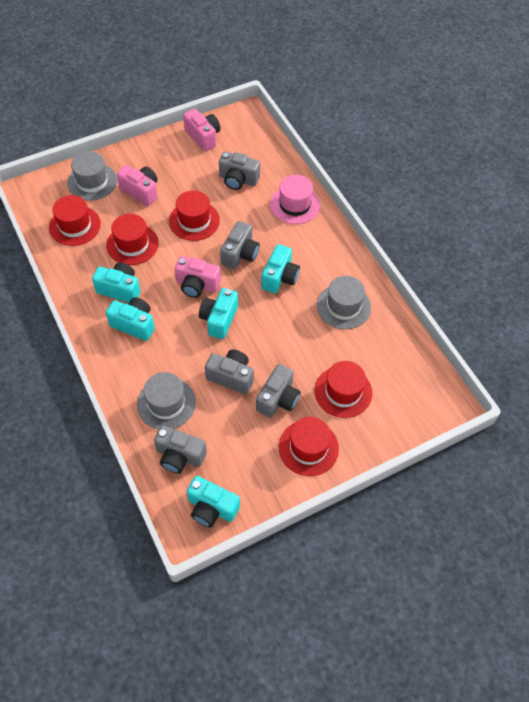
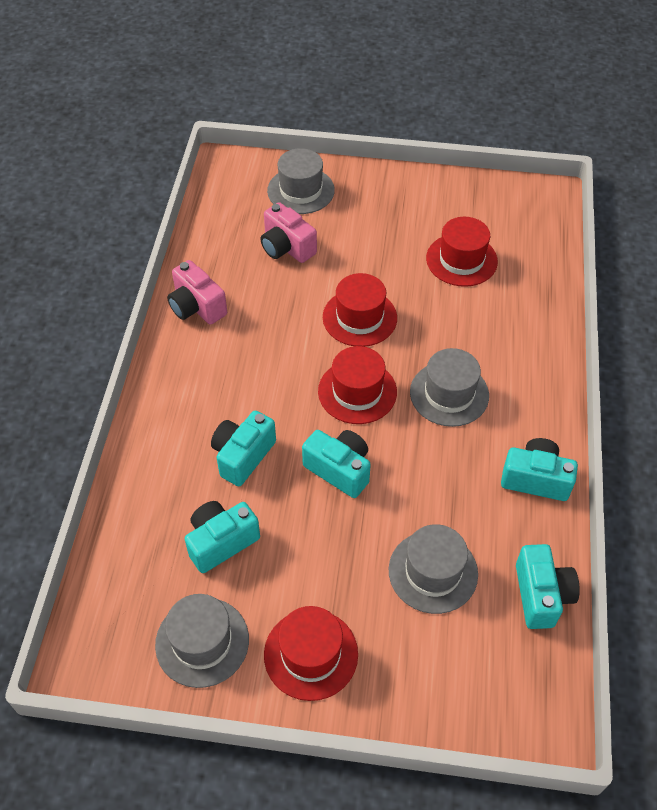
grey camera: [154,425,207,474] [205,349,254,394] [219,152,260,190] [220,221,259,269] [256,364,300,418] = 5 -> none = 0
grey hat: [67,152,117,201] [137,372,196,430] [317,276,371,329] = 3 -> [155,594,249,688] [267,148,335,214] [389,524,478,614] [410,348,489,427] = 4
pink camera: [117,165,158,206] [175,256,221,298] [183,109,220,151] = 3 -> [167,260,227,324] [261,202,317,263] = 2
pink hat: [270,175,320,224] = 1 -> none = 0
red hat: [49,195,101,246] [106,214,159,265] [169,190,220,241] [279,417,339,476] [314,361,372,418] = 5 -> [264,606,358,701] [318,346,397,424] [323,273,397,347] [426,217,498,287] = 4

